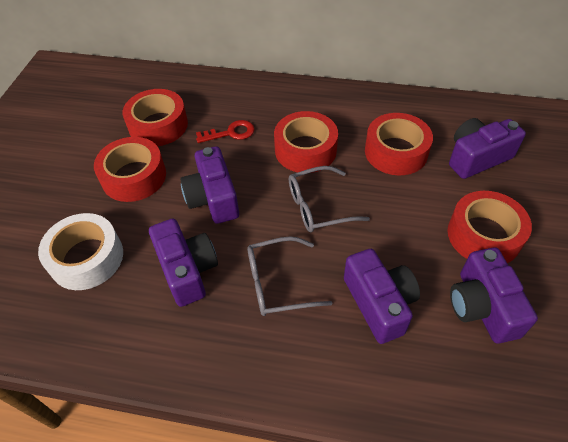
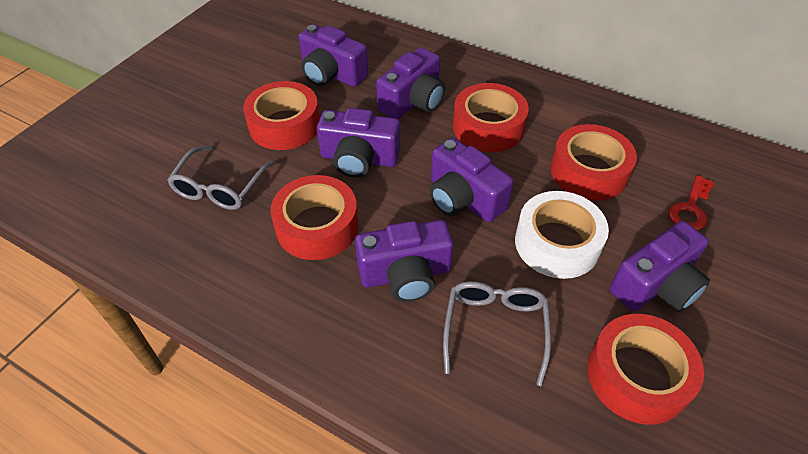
purple camera: [149,219,218,307] [180,146,239,224] [344,249,420,344] [449,118,526,179] [450,247,538,344] = 5 -> [298,24,368,87] [317,108,400,178] [355,220,453,302] [376,47,445,119] [430,138,513,222] [609,221,710,312] = 6

